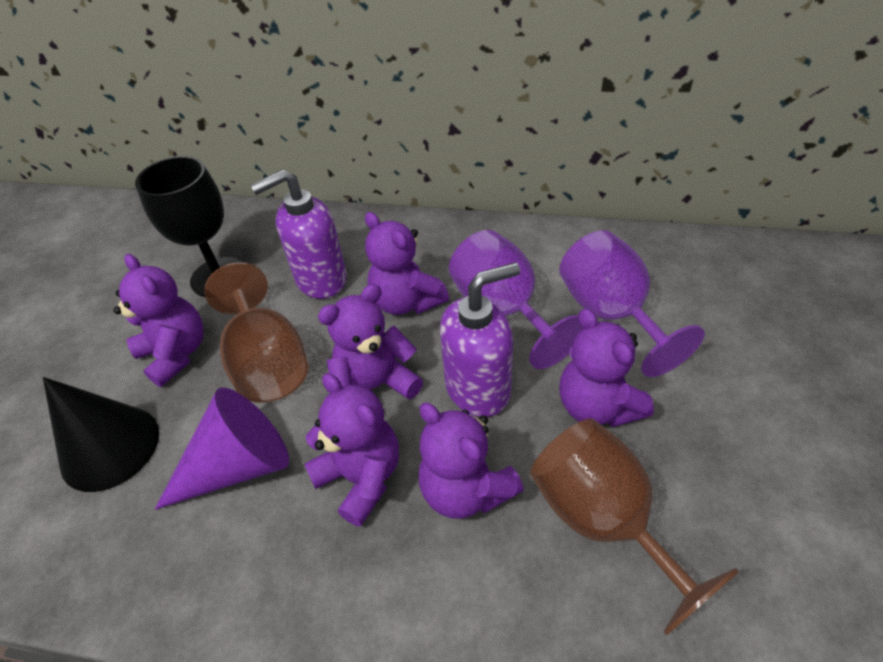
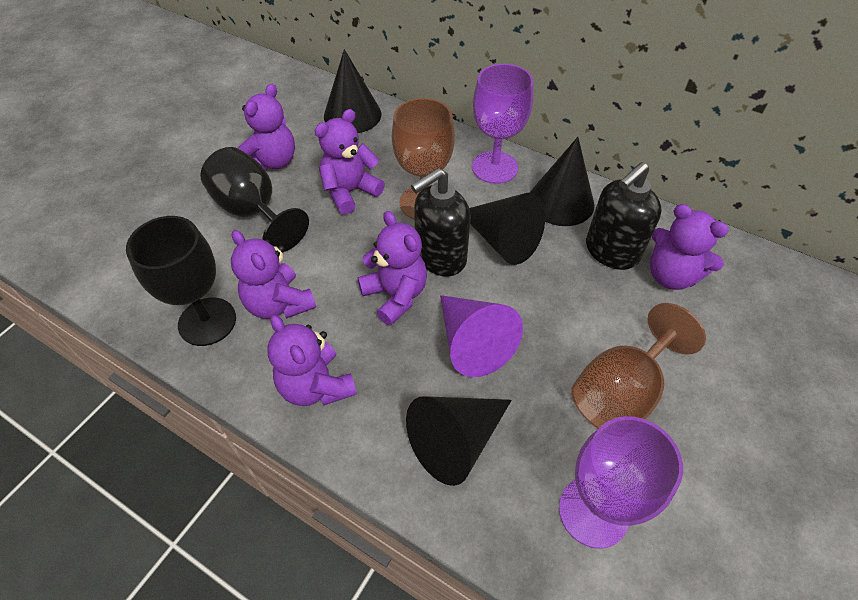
black cone: [43,377,159,492] = 1 -> [324,49,381,133] [406,396,512,486] [469,193,545,265] [530,137,594,226] = 4
black goblet: [135,156,242,297] = 1 -> [126,216,236,346] [200,147,309,252] = 2
black soap dispenser: none = 0 -> [411,168,470,277] [586,162,662,270] = 2
purple soap dispenser: [250,169,347,299] [440,262,520,417] = 2 -> none = 0

